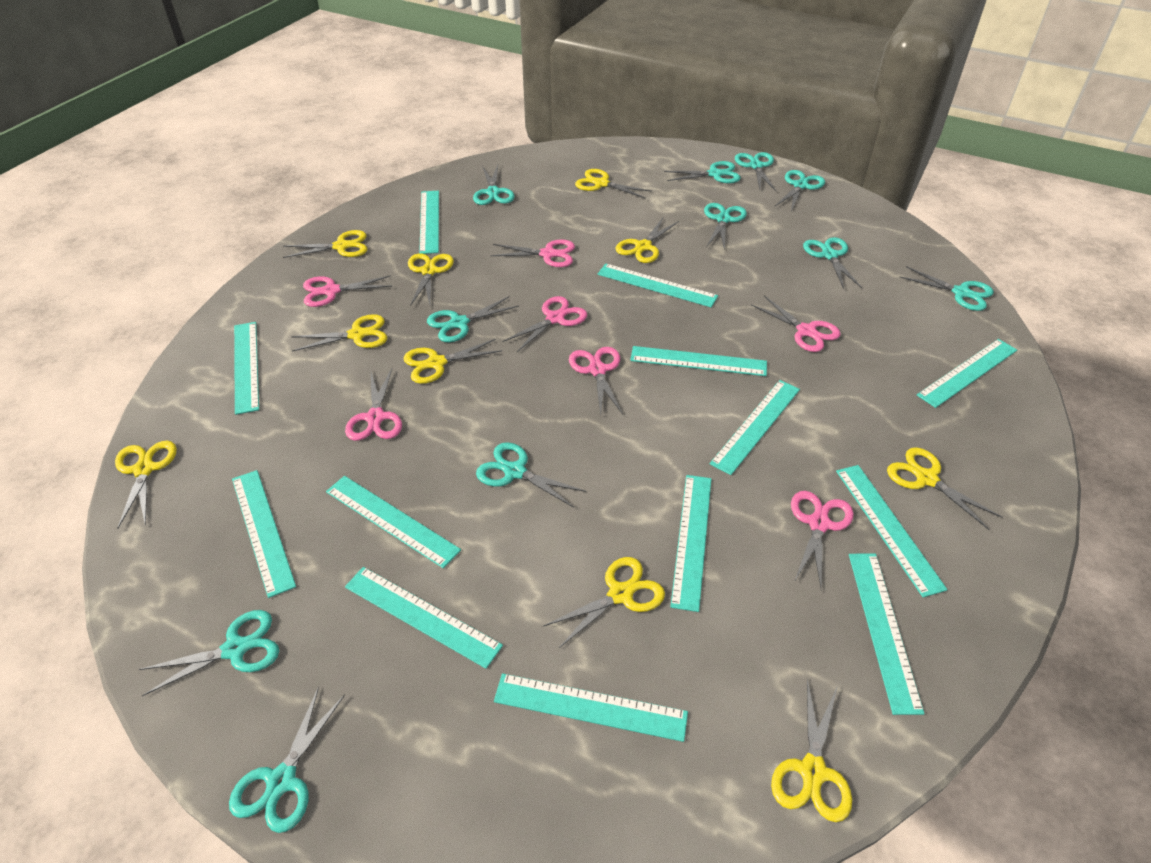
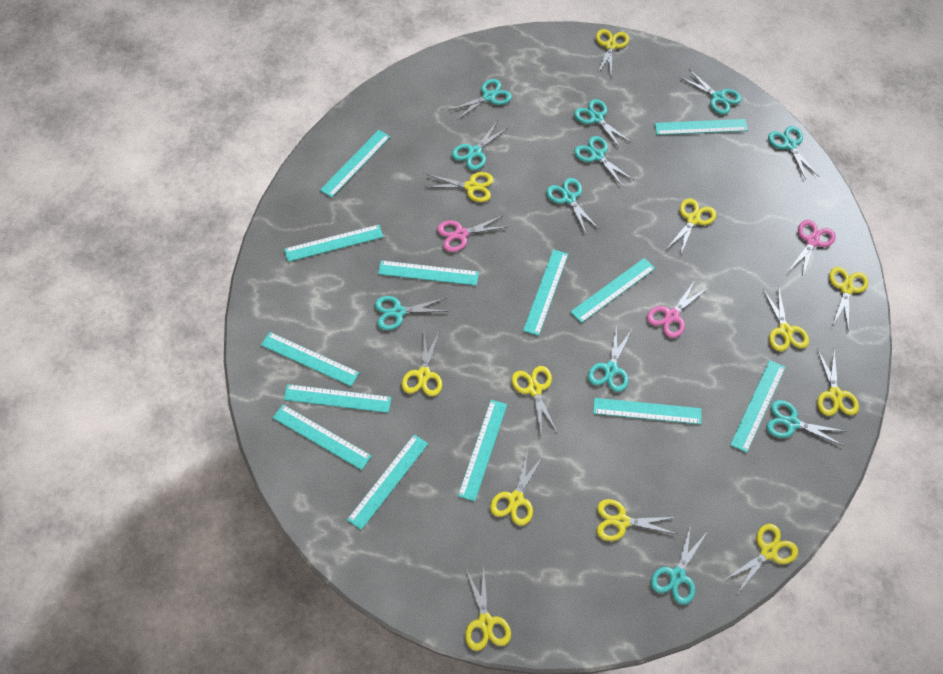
pink scissors: [303,275,393,307] [345,368,402,441] [490,239,575,267] [503,296,587,352] [569,347,623,415] [751,296,841,352] [791,491,854,590] = 7 -> [437,215,507,252] [647,280,708,338] [789,220,836,279] = 3
yellow scissors: [115,441,177,528] [283,230,367,258] [291,314,387,352] [403,339,502,384] [408,254,454,306] [543,557,665,648] [575,169,652,199] [616,218,679,263] [771,679,852,822] [887,447,1003,530] = 10 -> [402,331,442,396] [426,172,493,202] [465,567,511,651] [490,450,544,526] [512,366,557,433] [596,29,629,75] [597,499,677,541] [668,199,716,256] [724,524,798,594] [763,289,809,351] [817,349,859,416] [829,267,869,331] = 12

